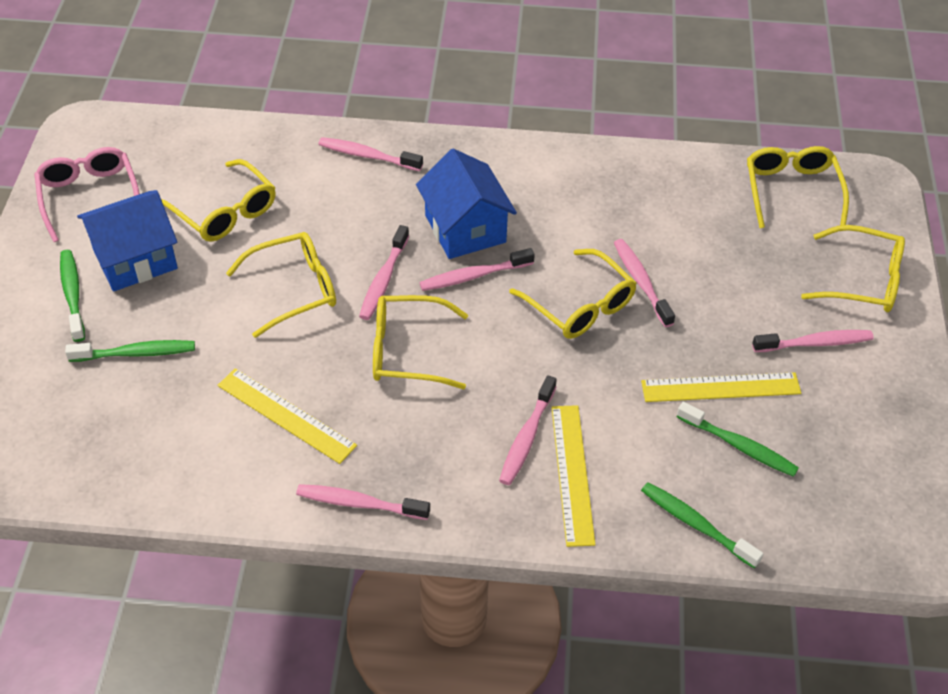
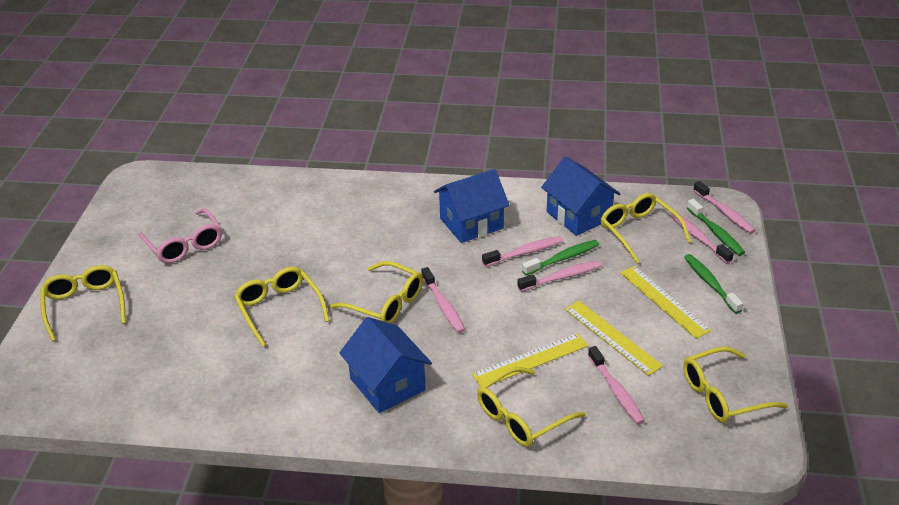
blue house: [77,190,178,291] [416,149,517,259] = 2 -> [340,317,432,413] [434,169,510,243] [541,157,621,236] = 3
green toothbrush: [60,250,85,342] [65,340,195,362] [641,482,763,568] [677,402,799,477] = 4 -> [522,240,599,275] [684,254,743,314] [687,199,745,256] = 3
pink toothbrush: [296,484,430,520] [318,137,423,171] [359,225,409,320] [419,248,535,291] [499,375,557,485] [614,239,675,327] [752,330,874,352] = 7 -> [421,267,465,333] [482,236,563,267] [517,261,601,291] [588,346,645,425] [670,214,734,264] [693,181,756,234] = 6

